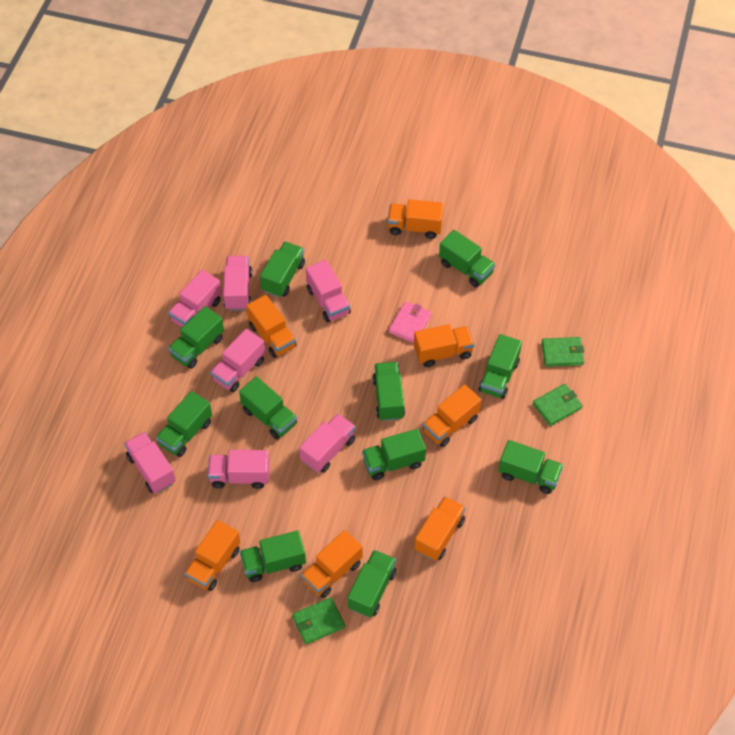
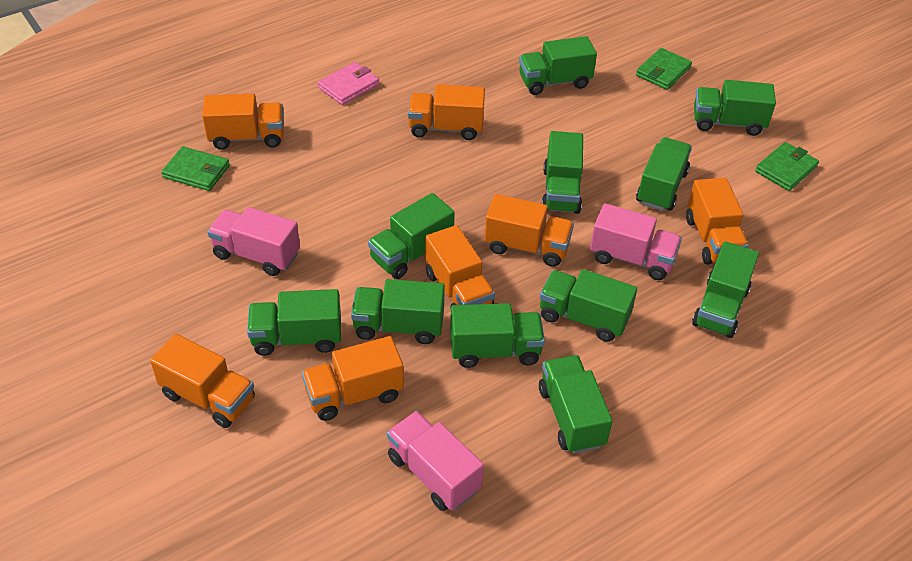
pink truck: [124,432,176,493] [168,270,222,327] [208,450,270,489] [210,329,265,392] [223,256,252,311] [299,414,356,473] [306,260,351,322] = 7 -> [207,207,300,276] [387,411,484,511] [590,203,682,280] = 3

